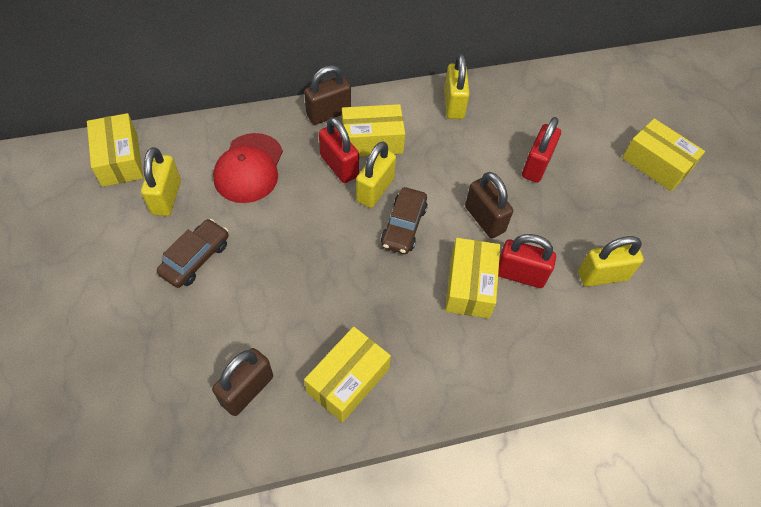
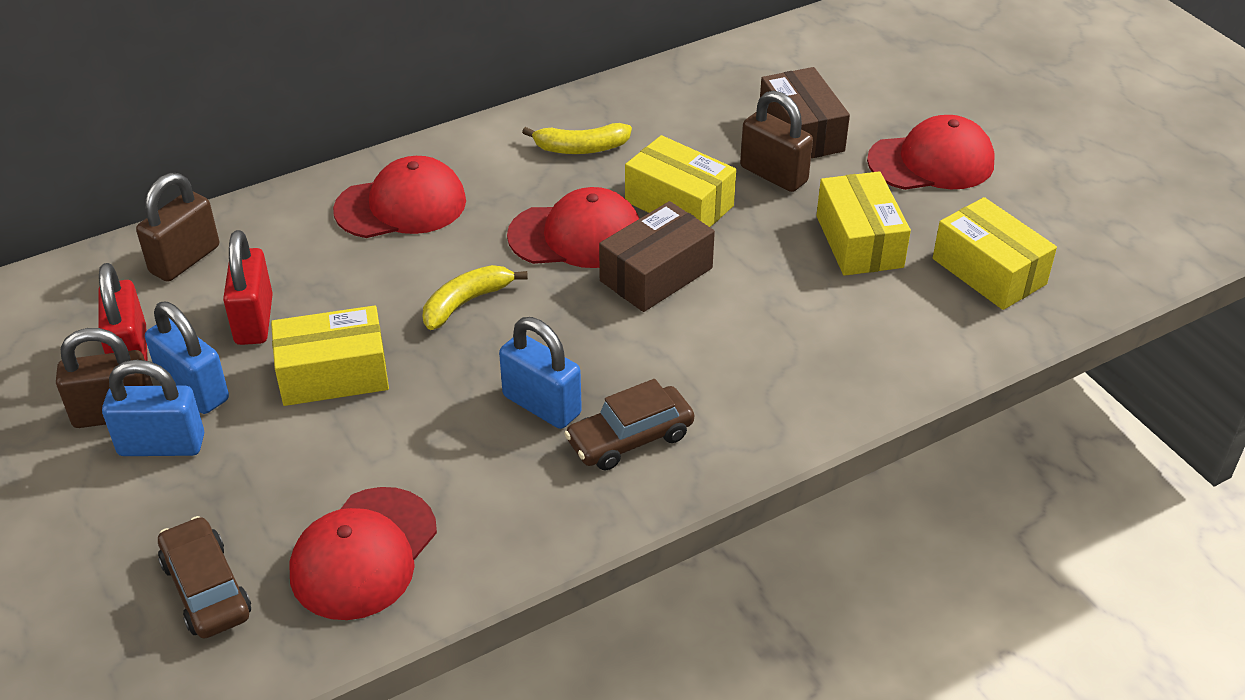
blue padlock: none = 0 -> [102,360,204,456] [145,302,229,414] [499,317,582,429] = 3
brown box: none = 0 -> [599,201,715,312] [760,67,850,158] = 2
red cap: [213,133,283,203] = 1 -> [289,487,437,620] [333,156,466,238] [507,187,639,268] [867,115,995,190] = 4
red padlock: [319,117,359,183] [498,234,556,288] [522,117,561,183] = 3 -> [98,263,148,361] [223,230,273,345] = 2
yellow banana: none = 0 -> [423,265,528,330] [522,123,632,154] = 2
yellow box: [87,113,143,187] [304,327,391,423] [342,104,405,156] [445,238,500,318] [622,118,705,191] = 5 -> [271,305,389,406] [625,135,736,227] [816,171,911,276] [933,197,1057,310] = 4
yellow padlock: [141,147,181,216] [356,141,396,208] [444,54,470,119] [578,236,644,287] = 4 -> none = 0

